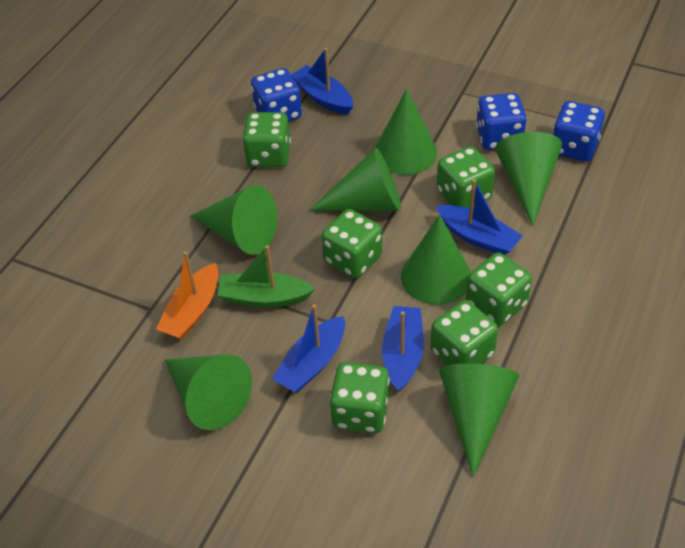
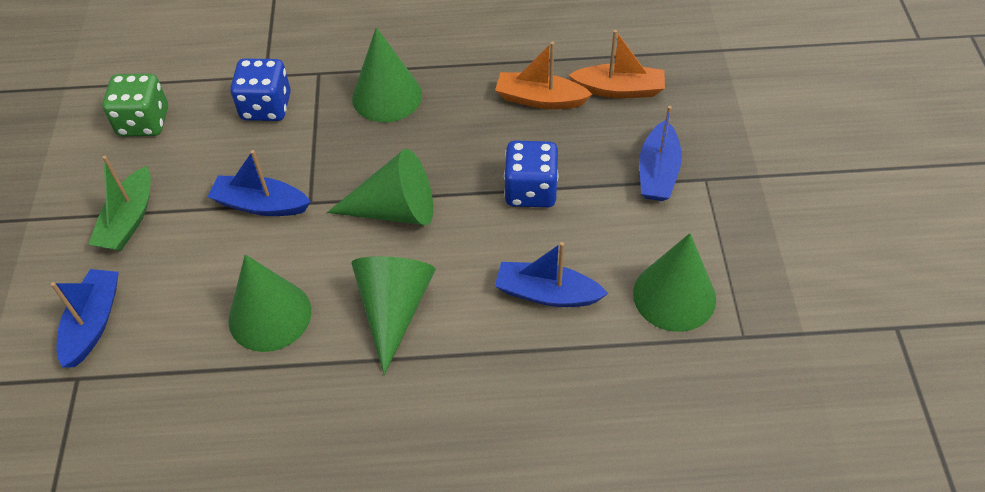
blue dice: [251,68,302,122] [476,93,527,150] [553,101,605,162] = 3 -> [230,58,291,121] [504,141,558,208] = 2
green cone: [165,354,252,430] [190,185,277,255] [309,148,401,211] [375,89,437,175] [401,214,471,305] [439,364,519,477] [495,132,562,226] = 7 -> [228,254,311,352] [327,149,433,225] [351,256,436,375] [352,27,422,122] [633,233,716,332] = 5
green dice: [242,112,291,167] [322,209,382,278] [329,362,390,433] [431,300,498,365] [437,146,495,208] [466,253,532,326] = 6 -> [102,74,168,136] = 1
orange boat: [156,251,218,339] = 1 -> [495,42,593,109] [569,30,665,98] = 2

